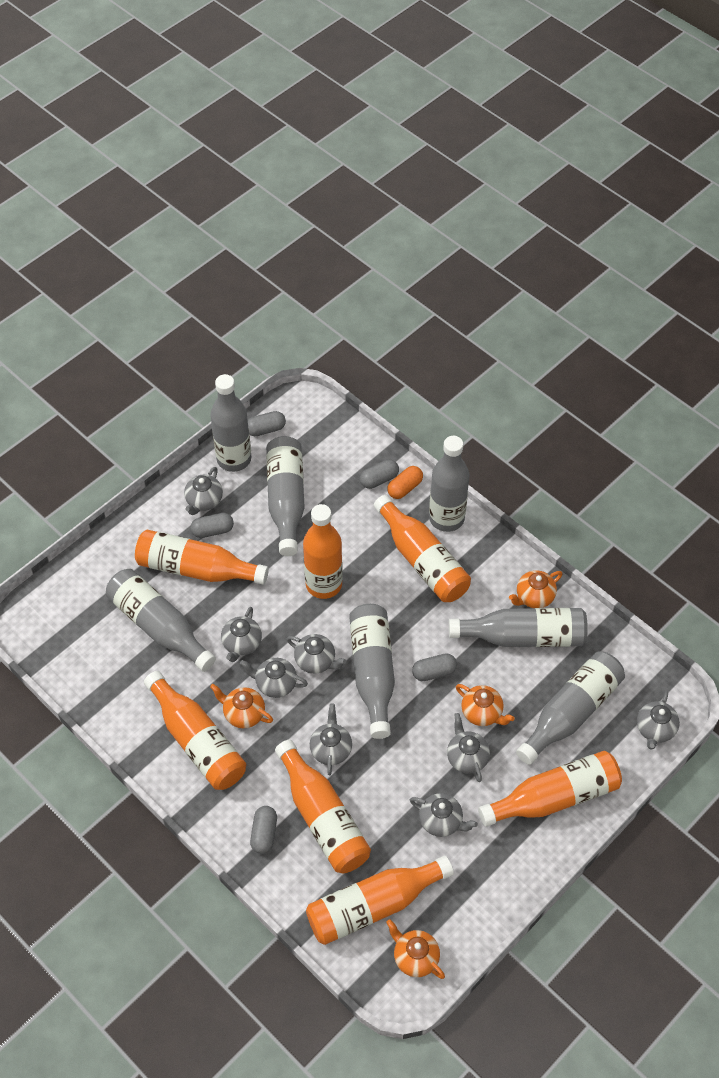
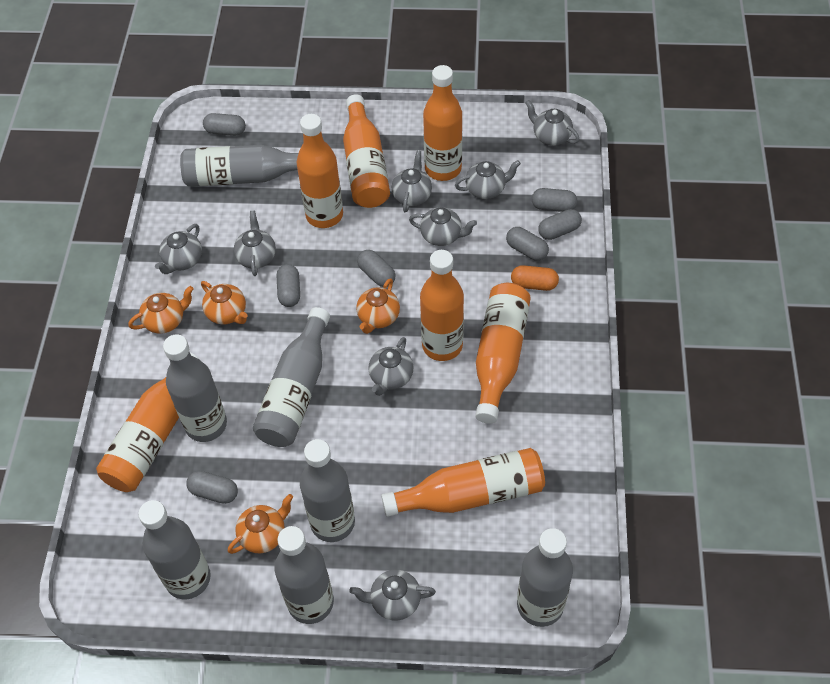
grey capsule: [191,513,234,538] [248,411,286,436] [250,806,277,854] [360,460,399,489] [412,653,457,681] = 5 -> [187,471,238,504] [203,113,246,136] [277,264,300,307] [357,250,396,287] [506,227,549,261] [532,188,577,212] [538,209,582,240] = 7

